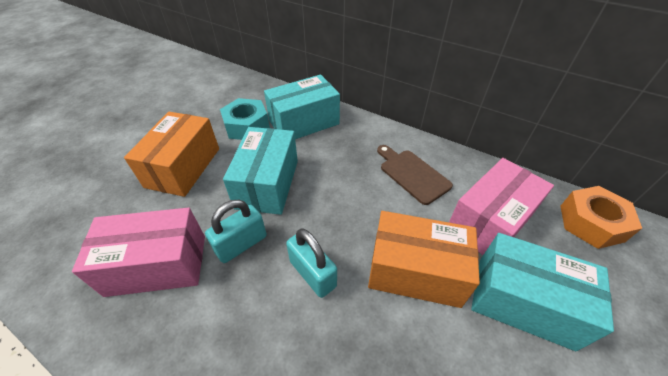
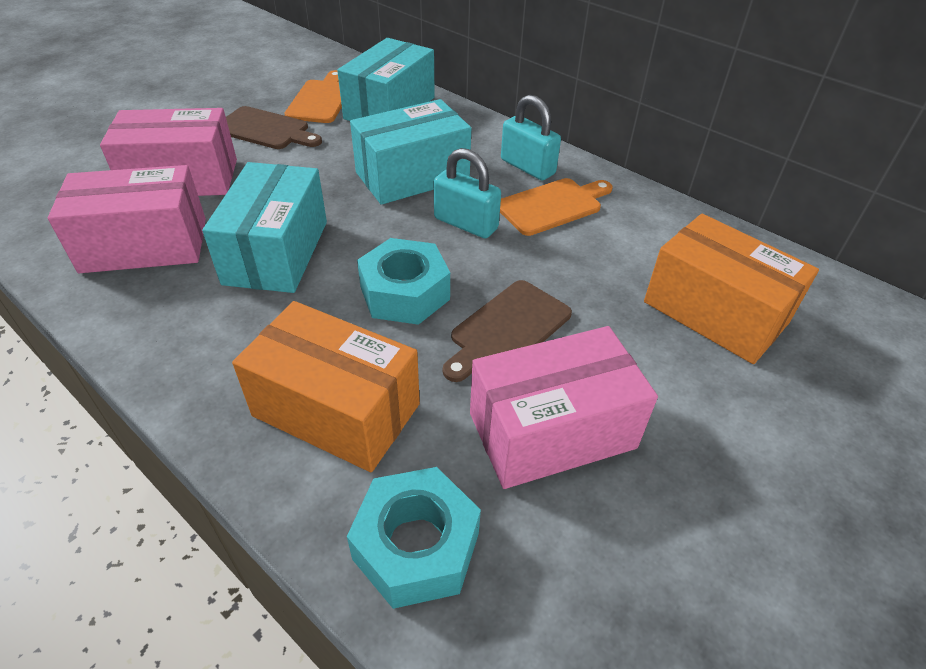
brown cutting board: [377,145,453,205] = 1 -> [226,106,322,149] [443,280,572,382] = 2
orange cutting board: none = 0 -> [284,70,342,123] [500,178,613,236] = 2
orange nut: [560,186,642,249] = 1 -> none = 0
pink box: [72,208,205,297] [449,158,554,255] = 2 -> [48,165,206,273] [100,108,237,196] [470,326,658,489] = 3
turquoise nut: [220,98,270,140] = 1 -> [347,467,481,609] [357,238,450,325] = 2

